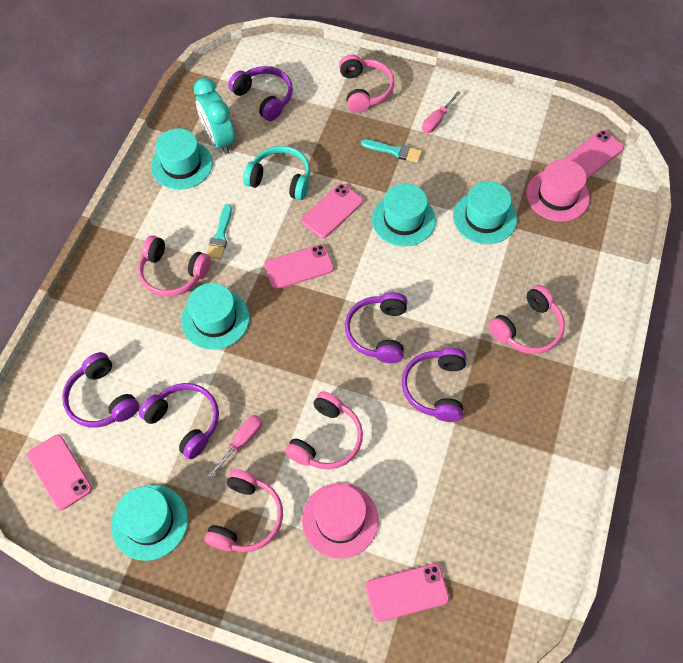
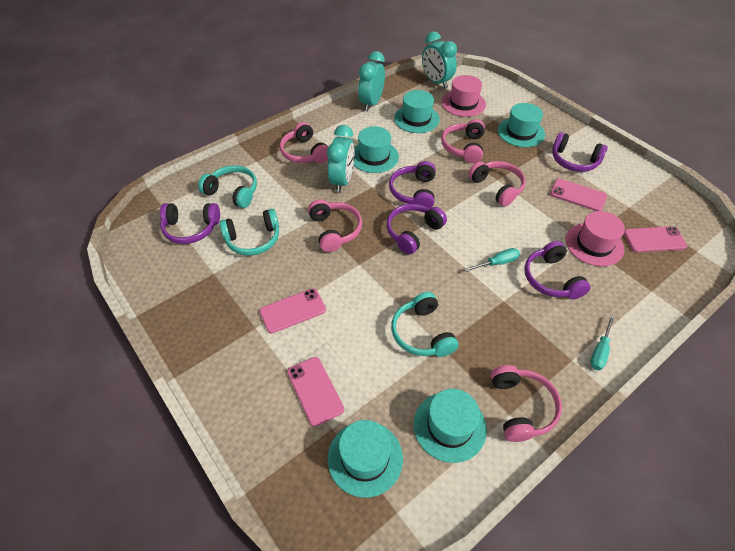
pink phone: [27,435,92,510] [264,244,334,289] [301,184,363,238] [365,563,449,622] [564,130,624,179] = 5 -> [260,288,326,333] [287,357,344,426] [550,179,607,211] [624,226,687,252] = 4
pink screwdriver: [208,415,262,478] [422,91,461,133] = 2 -> none = 0
turquoise brush: [207,204,232,259] [361,139,422,163] = 2 -> none = 0
turquoise clock: [194,78,235,154] = 1 -> [327,125,355,193] [358,51,385,112] [422,31,457,88] = 3
turquoise headphones: [243,146,311,200] = 1 -> [198,165,257,208] [219,209,279,256] [391,292,459,357] = 3
turquoise screwdriver: none = 0 -> [464,248,520,272] [590,315,615,370] = 2

